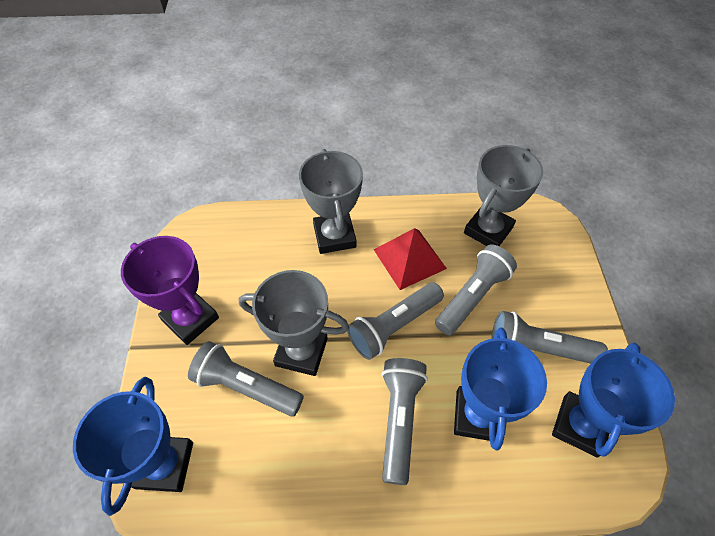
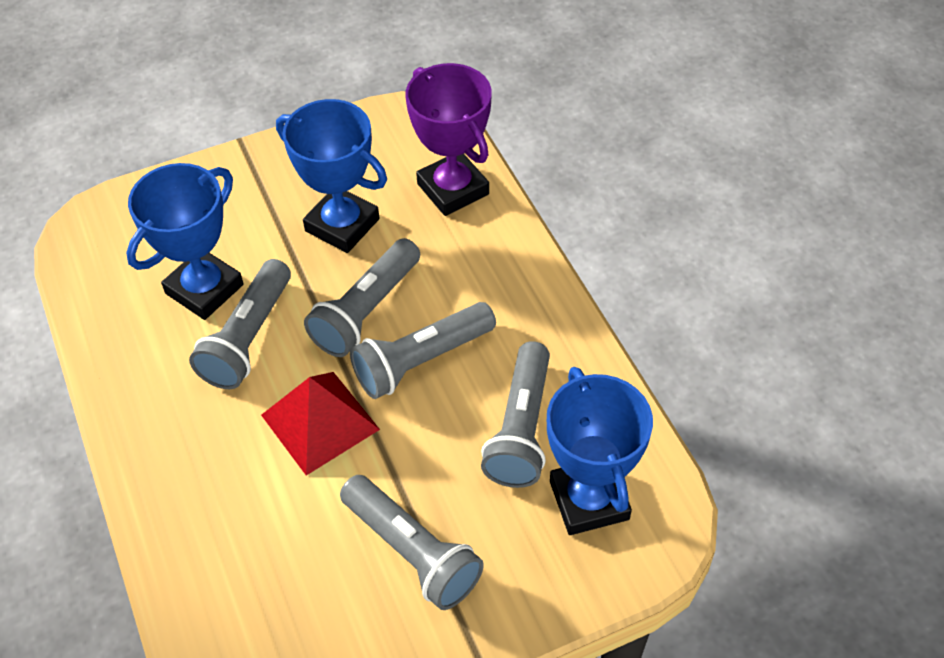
grey trophy: [239,270,349,376] [299,149,363,254] [464,145,543,246] = 3 -> none = 0

